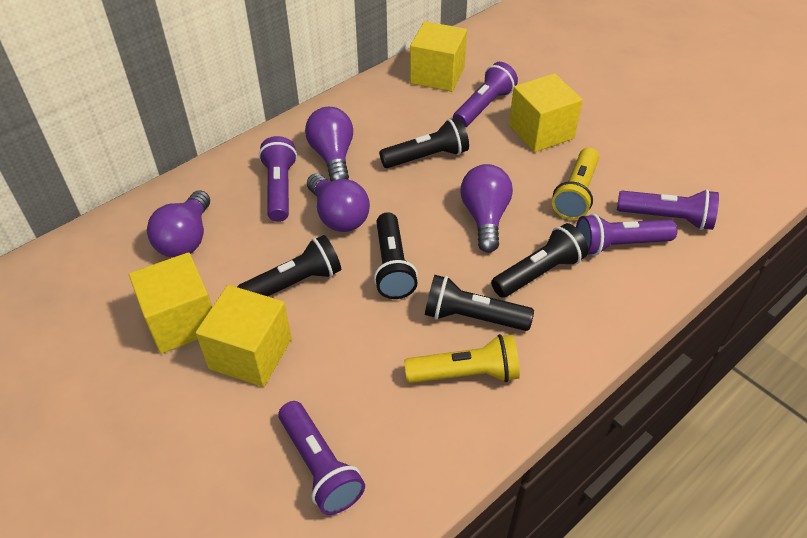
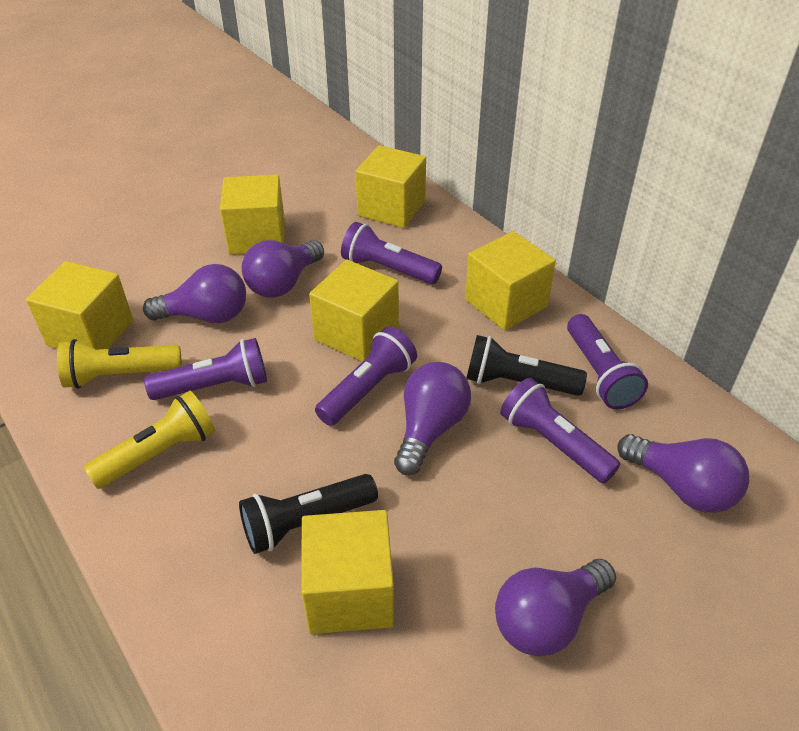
black flashlight: [237,235,341,296] [374,212,418,299] [379,118,469,168] [425,275,534,331] [491,223,588,298] = 5 -> [239,474,378,554] [466,335,587,396] = 2
purple light bulb: [147,190,210,257] [305,107,353,181] [307,173,370,232] [461,164,513,253] = 4 -> [143,264,246,323] [242,240,324,298] [394,362,471,475] [495,559,616,657] [617,434,749,513] = 5
yellow cube: [129,252,212,354] [196,285,292,387] [410,21,467,92] [509,73,583,152] = 4 -> [26,261,133,350] [220,175,285,254] [301,510,394,634] [309,260,399,362] [355,145,426,228] [465,231,556,331] = 6

